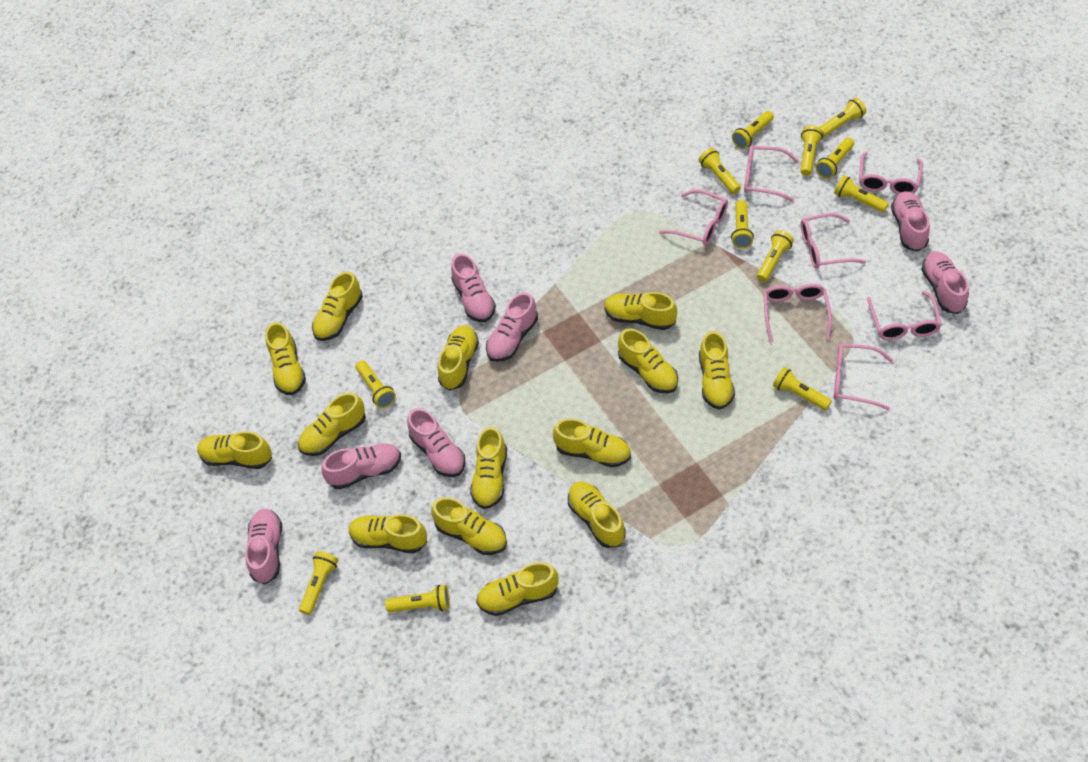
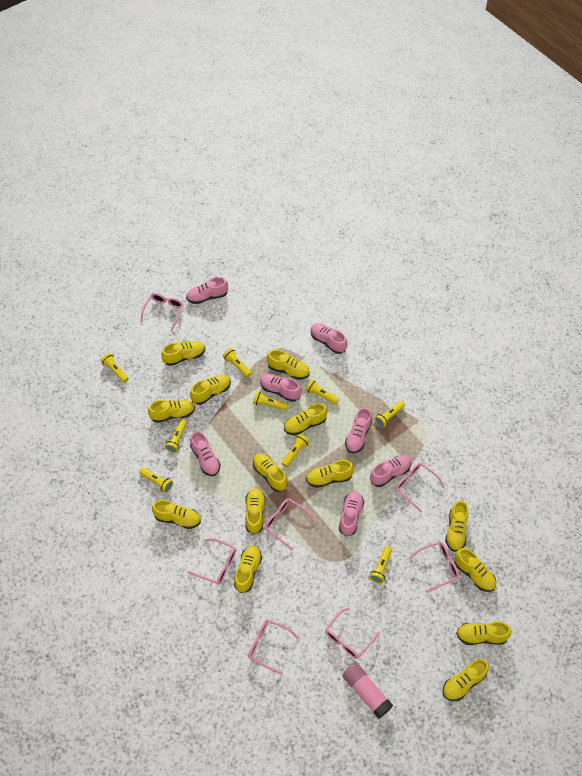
pink glue stick: none = 0 -> [342,663,393,719] = 1
yellow flashlight: [299,551,338,615] [356,360,396,408] [385,585,450,613] [699,148,741,194] [731,200,754,248] [732,111,774,149] [757,230,794,282] [773,367,832,410] [800,125,823,176] [816,137,854,179] [819,98,866,137] [834,175,889,212] = 12 -> [101,353,129,383] [139,467,173,493] [165,420,187,453] [223,348,252,377] [253,391,288,410] [282,434,310,467] [305,380,339,405] [370,546,392,583] [375,401,405,428] = 9

